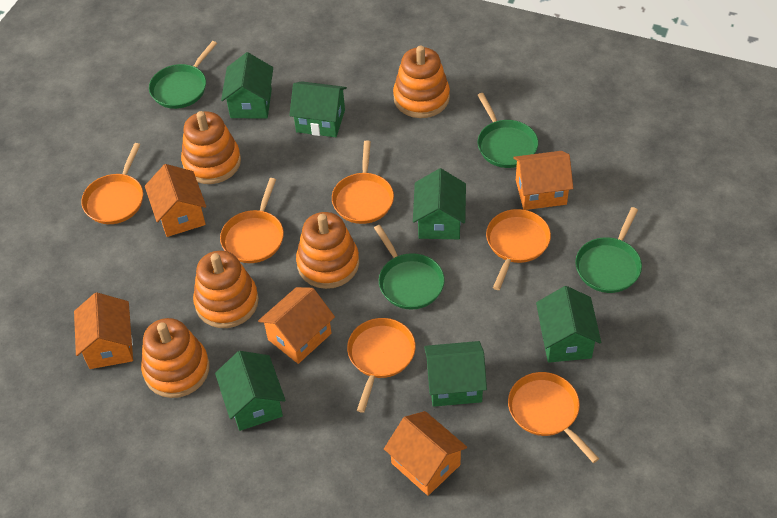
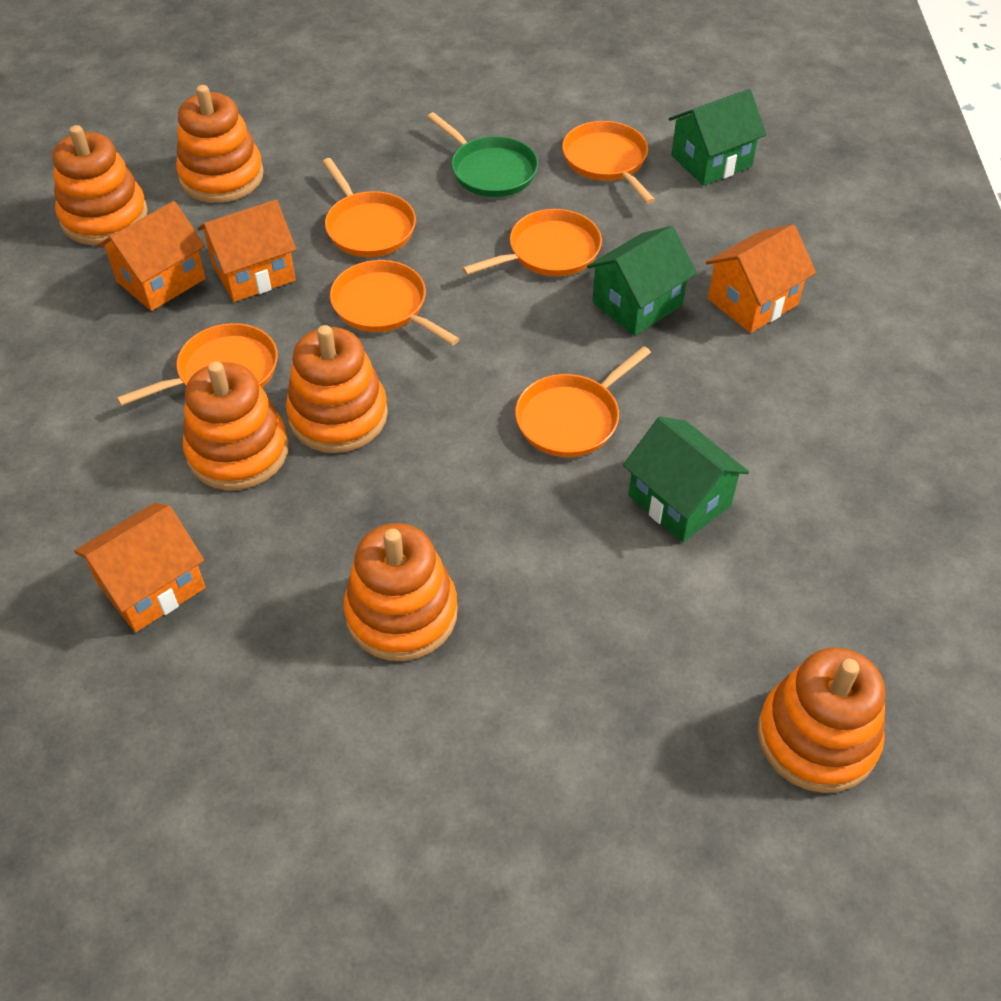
green house: [215,351,286,431] [221,52,273,118] [289,81,347,137] [413,168,466,239] [424,341,487,407] [536,286,601,363] = 6 -> [587,226,697,336] [623,416,749,542] [669,89,767,186] = 3
green pan: [149,41,217,109] [374,225,445,309] [478,93,538,168] [575,207,642,293] = 4 -> [427,112,538,197] = 1
orange house: [74,292,133,369] [145,164,206,237] [258,287,335,364] [384,411,467,496] [513,151,573,210] = 5 -> [74,503,206,632] [97,201,206,311] [198,200,296,302] [706,224,816,333] = 4
orange stacking toy: [141,318,210,398] [181,111,241,184] [193,251,259,328] [296,212,359,289] [393,46,450,118] = 5 -> [52,125,148,245] [176,85,264,203] [183,361,289,490] [286,325,388,453] [343,523,458,661] [758,647,885,793] = 6

